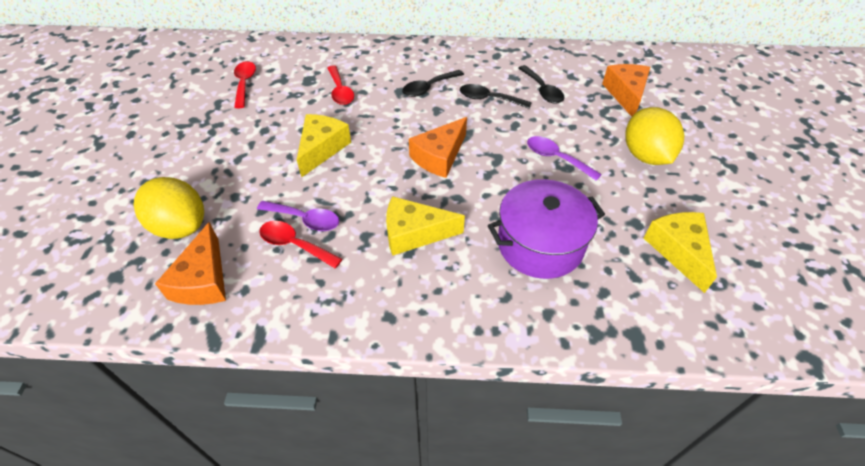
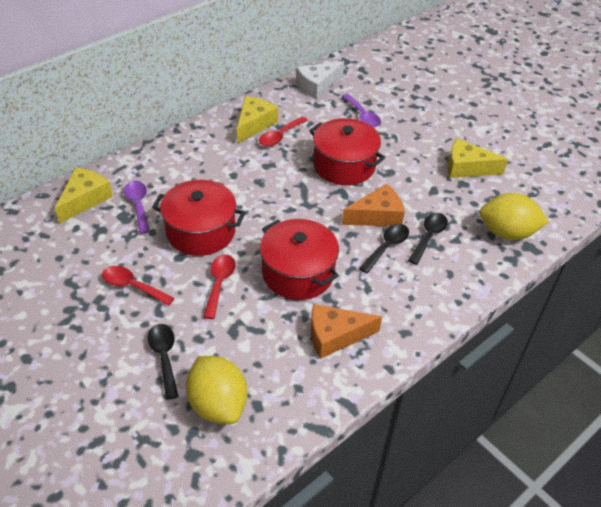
orange cheese: [155,222,226,305] [409,117,467,178] [602,64,650,117] = 3 -> [311,304,382,359] [342,184,405,226] = 2
purple pot: [488,179,605,279] = 1 -> none = 0
red pot: none = 0 -> [152,180,246,256] [260,219,339,300] [309,118,385,185] = 3
white cheese: none = 0 -> [296,61,344,99] = 1

